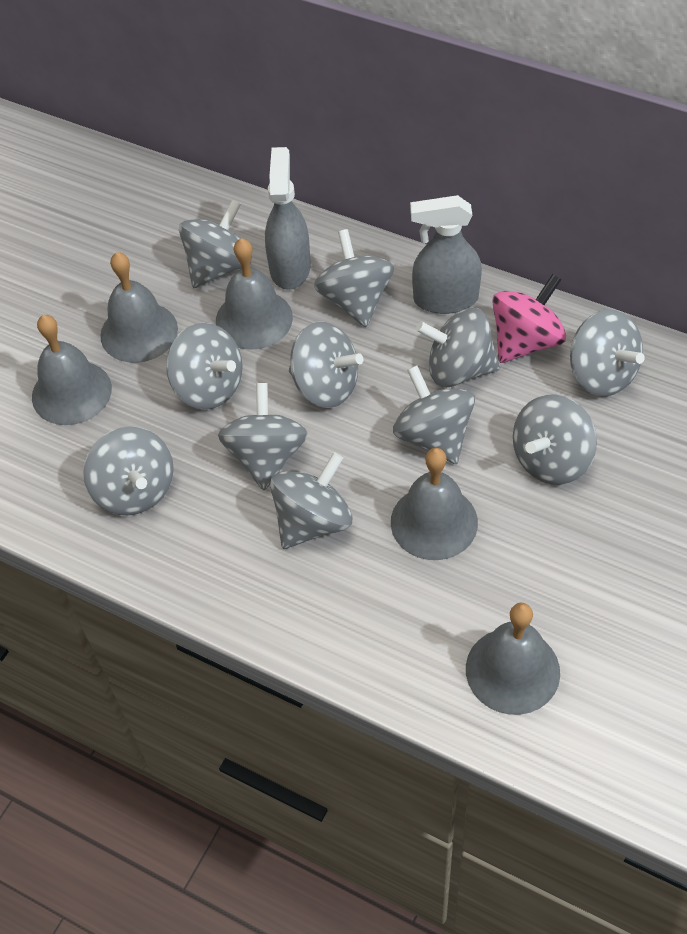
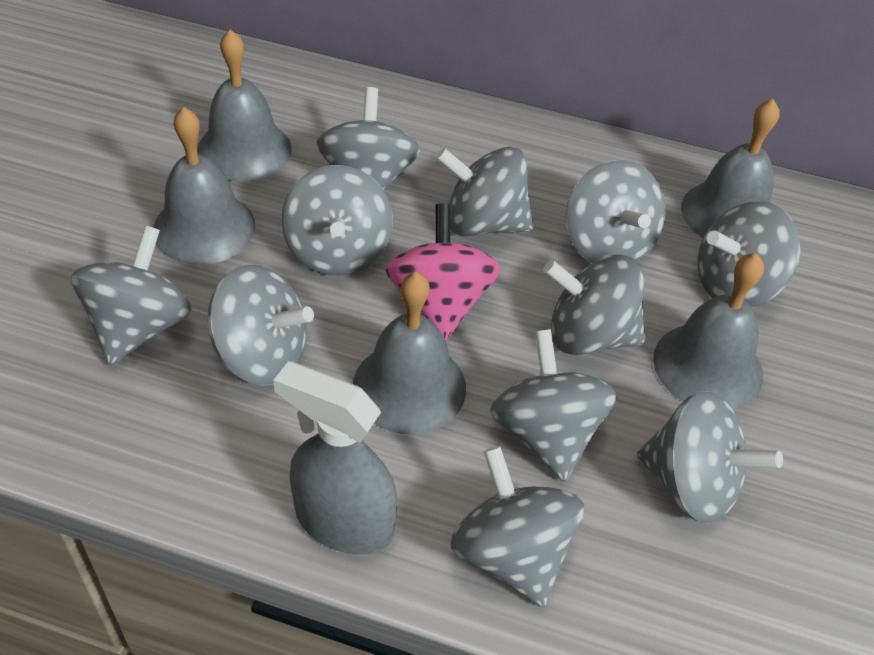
grey spray bottle: [265,147,311,290] [410,195,482,314] = 2 -> [273,361,397,555] = 1

